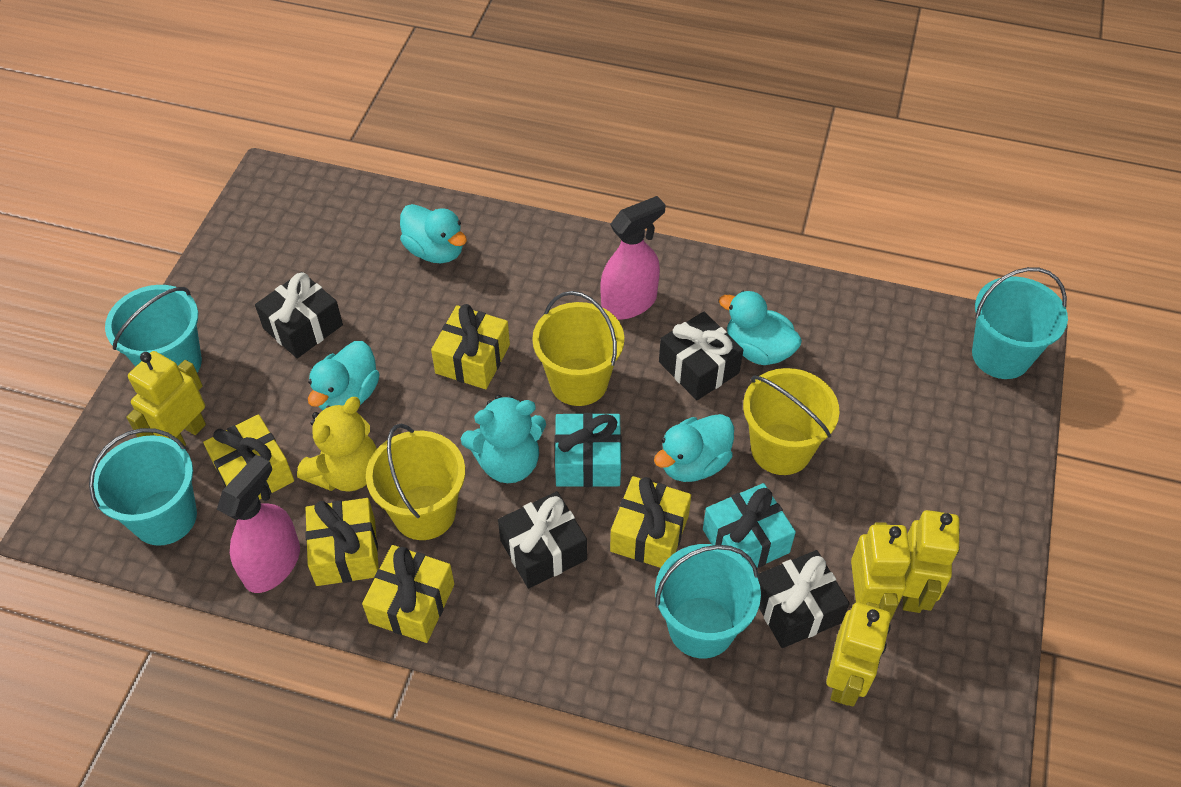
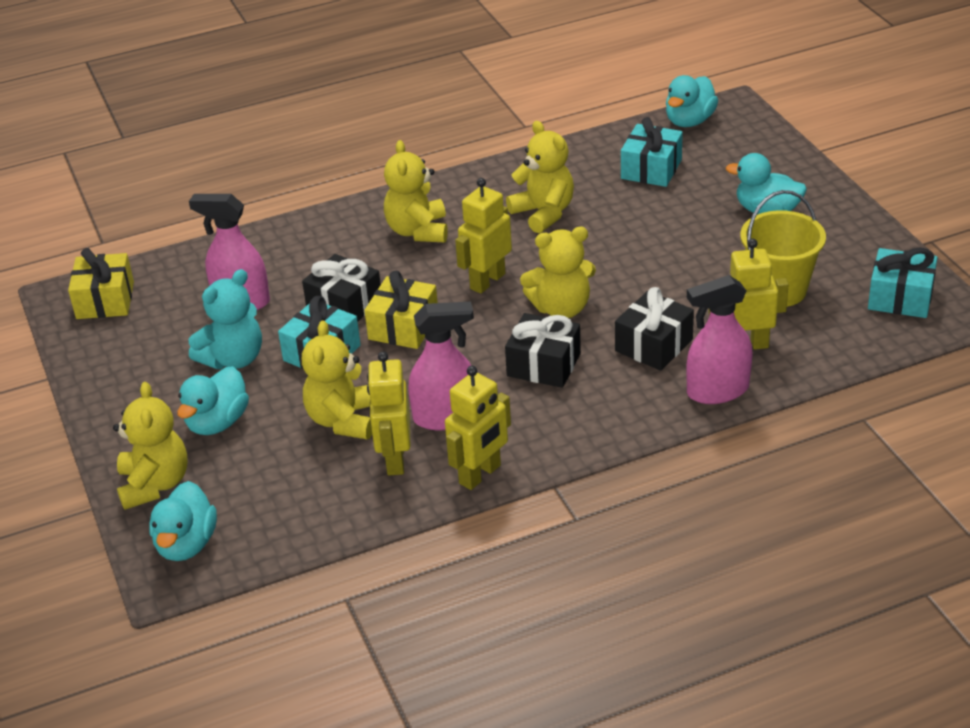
black gift: [255,272,343,358] [498,491,587,589] [659,312,743,400] [758,550,849,648] = 4 -> [302,254,381,321] [505,313,581,388] [615,287,694,371] = 3
pink spray bottle: [217,455,300,593] [600,196,666,320] = 2 -> [189,194,270,310] [408,302,474,430] [686,275,753,404] = 3
turquoise bucket: [89,428,197,546] [105,285,202,373] [655,544,761,658] [972,267,1068,379] = 4 -> none = 0
turquoise gift: [554,413,622,487] [703,483,796,568] = 2 -> [278,296,361,370] [621,117,683,187] [868,248,938,318] = 3
yellow bucket: [366,423,465,540] [532,291,624,406] [743,368,839,475] = 3 -> [740,190,826,307] = 1
yellow gift: [203,414,294,500] [305,498,379,586] [362,545,454,643] [431,304,510,389] [610,476,691,568] = 5 -> [68,248,134,319] [364,271,438,349] = 2
yellow teddy bear: [297,397,377,492] = 1 -> [113,382,188,510] [302,321,372,439] [384,140,448,242] [506,121,574,233] [520,227,596,318] = 5

